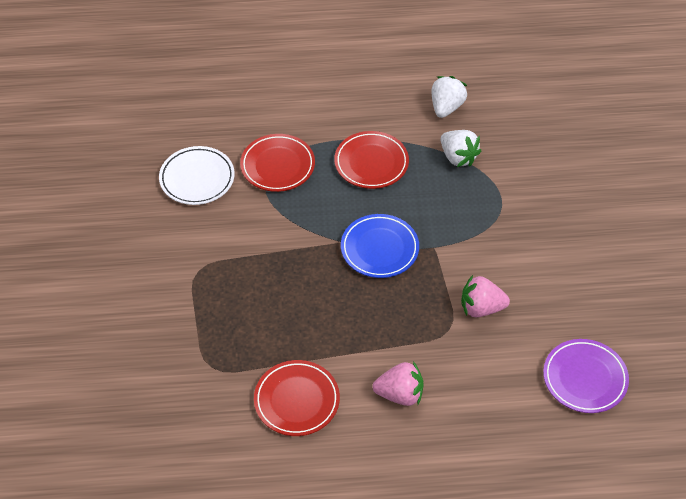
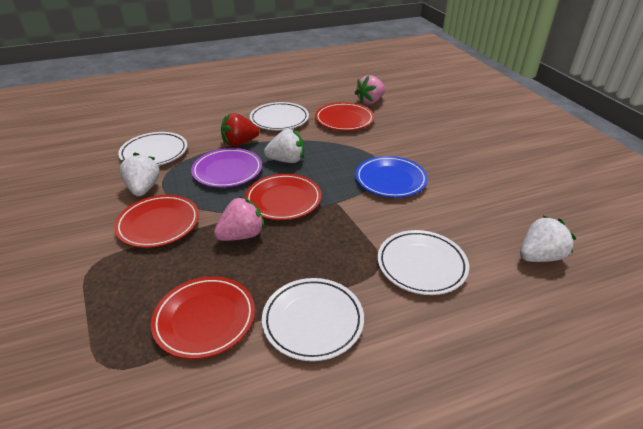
red plate: [240,134,315,192] [254,360,340,436] [334,131,409,189] = 3 -> [114,195,199,248] [151,277,255,359] [245,174,322,220] [315,102,374,131] = 4
red strawberry: none = 0 -> [221,113,260,146] = 1
white plate: [159,146,235,205] = 1 -> [118,132,187,166] [250,102,309,130] [262,278,364,361] [378,230,469,295] = 4
white strawberry: [432,76,467,118] [441,130,481,167] = 2 -> [119,153,160,196] [264,129,304,163] [520,216,576,262] = 3

